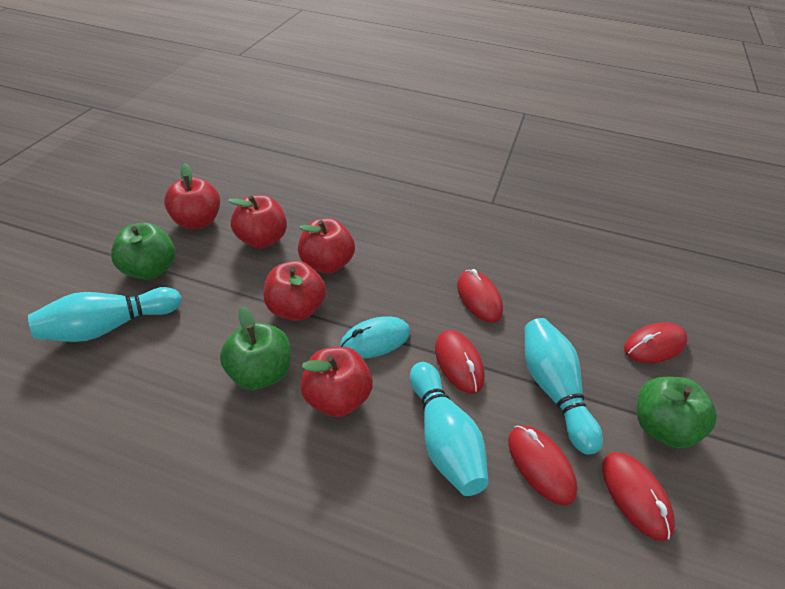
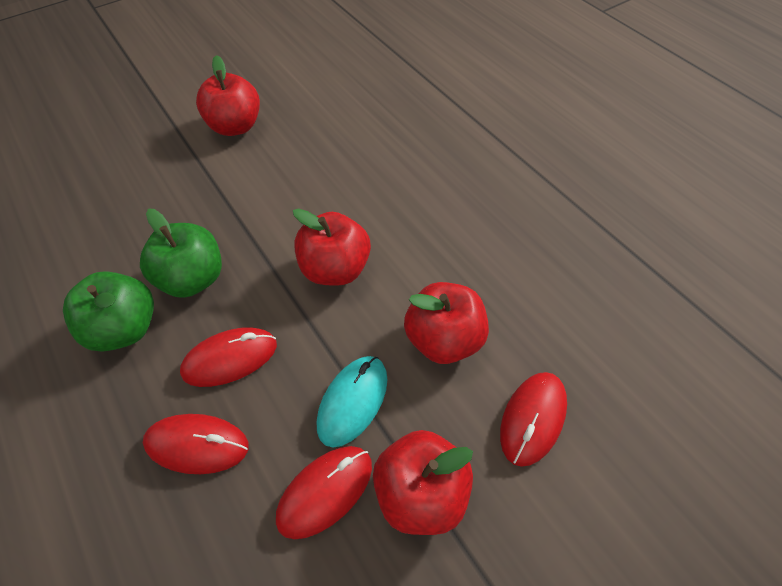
green apple: [111,223,175,280] [220,306,291,390] [637,377,717,449] = 3 -> [63,271,154,352] [140,208,222,298] = 2
red apple: [164,163,220,229] [228,195,287,248] [264,261,326,321] [298,218,355,274] [300,347,373,417] = 5 -> [196,55,260,136] [293,209,371,286] [373,430,473,535] [404,282,489,364] = 4
red mouse: [435,330,485,394] [457,269,503,322] [508,425,578,506] [602,452,675,541] [624,322,688,363] = 5 -> [143,414,249,474] [180,327,277,387] [276,446,372,539] [500,372,567,467] = 4
turquoise bowling pin: [28,287,181,342] [410,362,489,496] [525,318,603,454] = 3 -> none = 0

